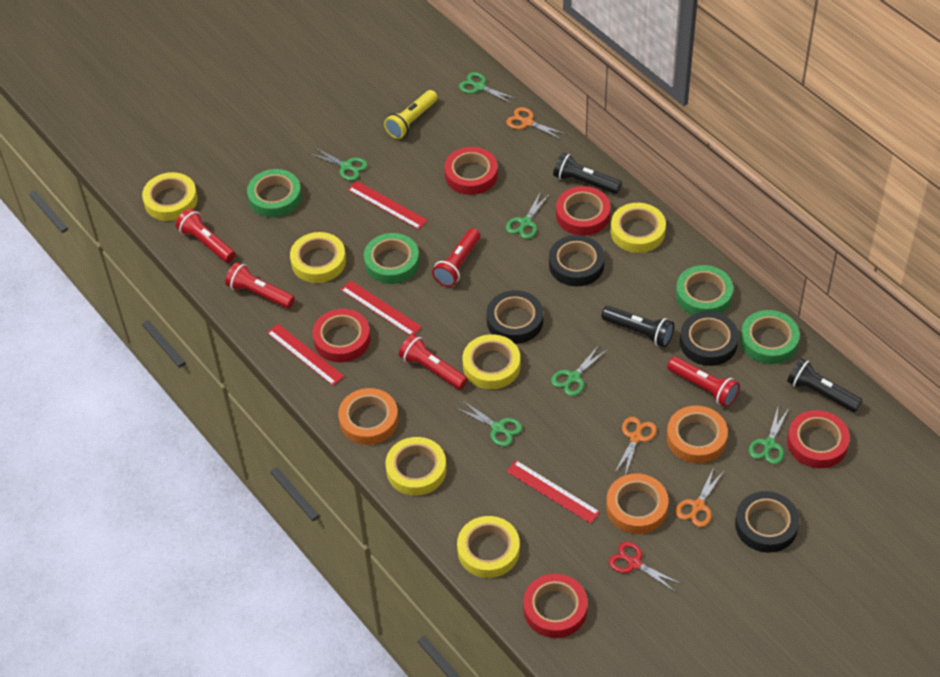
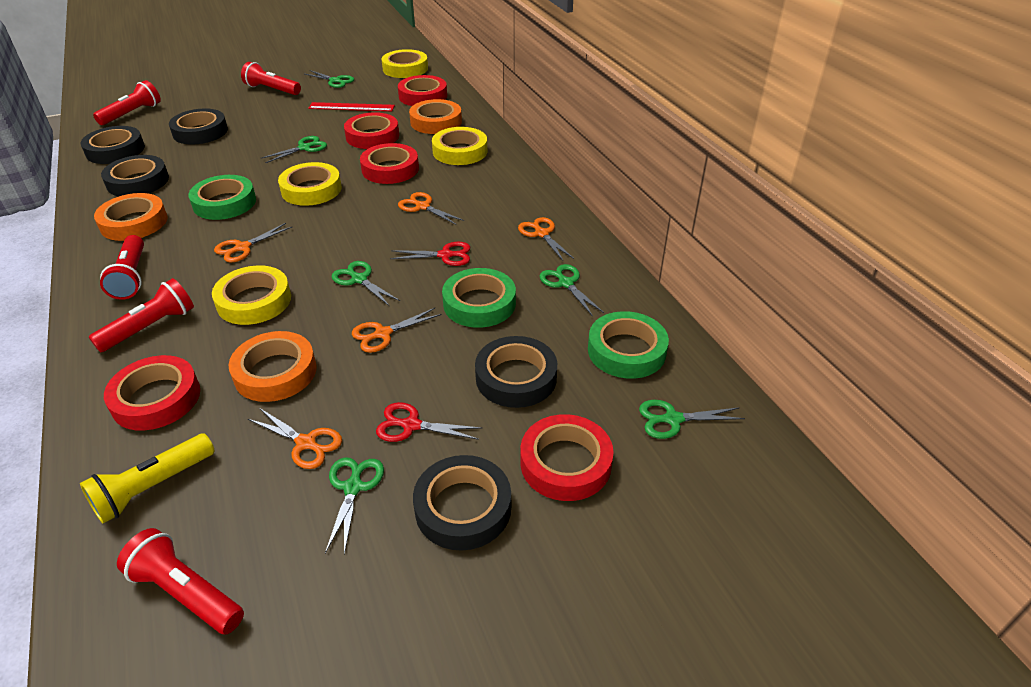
black flashlight: [553,153,622,194] [601,306,674,347] [787,358,863,412] = 3 -> none = 0
black tape: [486,290,543,344] [549,235,605,286] [680,311,739,366] [735,491,799,553] = 4 -> [80,126,145,164] [101,155,169,196] [169,108,228,145] [413,455,511,550] [475,336,557,408] = 5
green tape: [247,169,302,218] [364,233,420,284] [676,265,733,315] [740,310,800,364] = 4 -> [188,175,256,220] [442,268,516,328] [588,311,669,379] = 3
orange scissors: [506,107,565,140] [614,417,657,475] [676,467,724,527] = 3 -> [214,223,292,262] [248,408,342,469] [352,308,442,353] [398,192,464,225] [518,217,574,261] = 5
red ruler: [267,324,344,386] [341,280,422,335] [348,181,428,230] [506,460,600,524] = 4 -> [308,102,395,111] = 1
red scissors: [609,541,681,592] = 1 -> [376,402,482,442] [390,242,470,266] = 2
yellow tape: [142,172,198,221] [290,232,346,283] [385,437,446,496] [457,516,520,578] [463,334,520,389] [611,203,666,253] = 6 -> [212,265,291,325] [278,162,342,206] [382,49,428,78] [432,127,487,165] = 4

